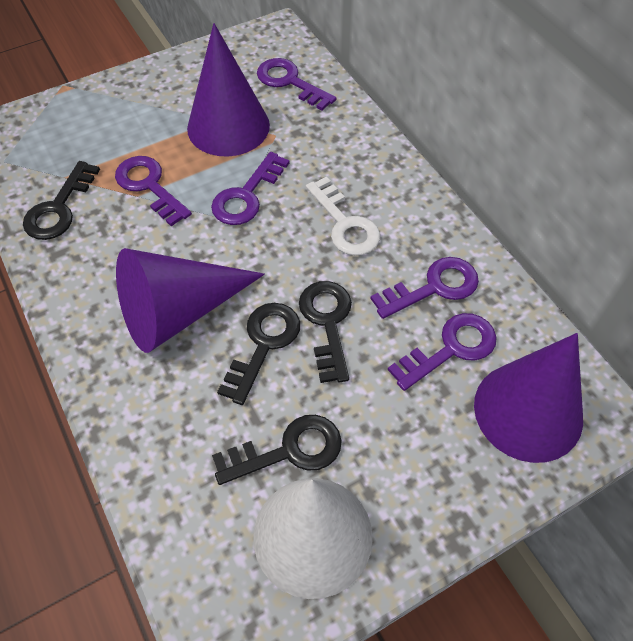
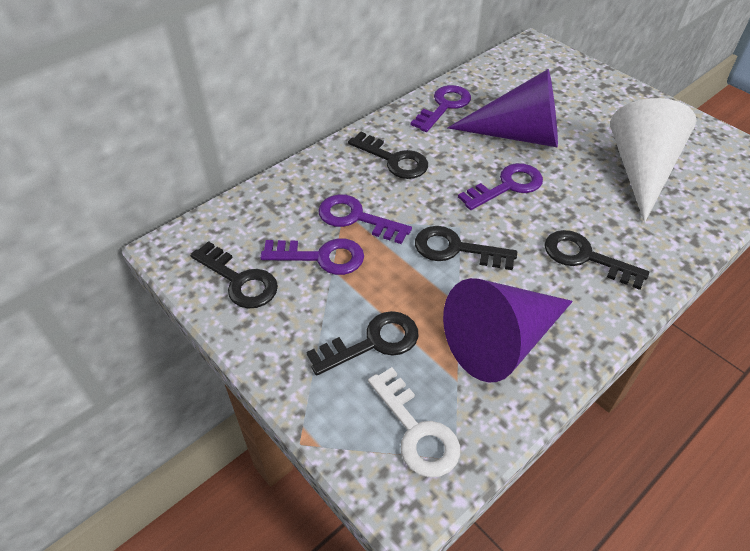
black key: [23,161,100,240] [212,415,342,485] [217,303,300,405] [299,281,352,383] = 4 -> [190,241,278,309] [306,311,419,376] [348,132,428,179] [415,226,517,270] [544,230,649,290] = 5
purple cone: [116,248,265,353] [187,23,270,157] [474,333,583,463] = 3 -> [443,278,573,383] [447,69,558,147] = 2
purple key: [115,156,192,226] [211,152,289,225] [257,58,337,111] [371,257,479,319] [388,313,497,391] = 5 -> [260,238,364,275] [318,194,412,244] [411,85,471,132] [458,163,543,210] = 4

